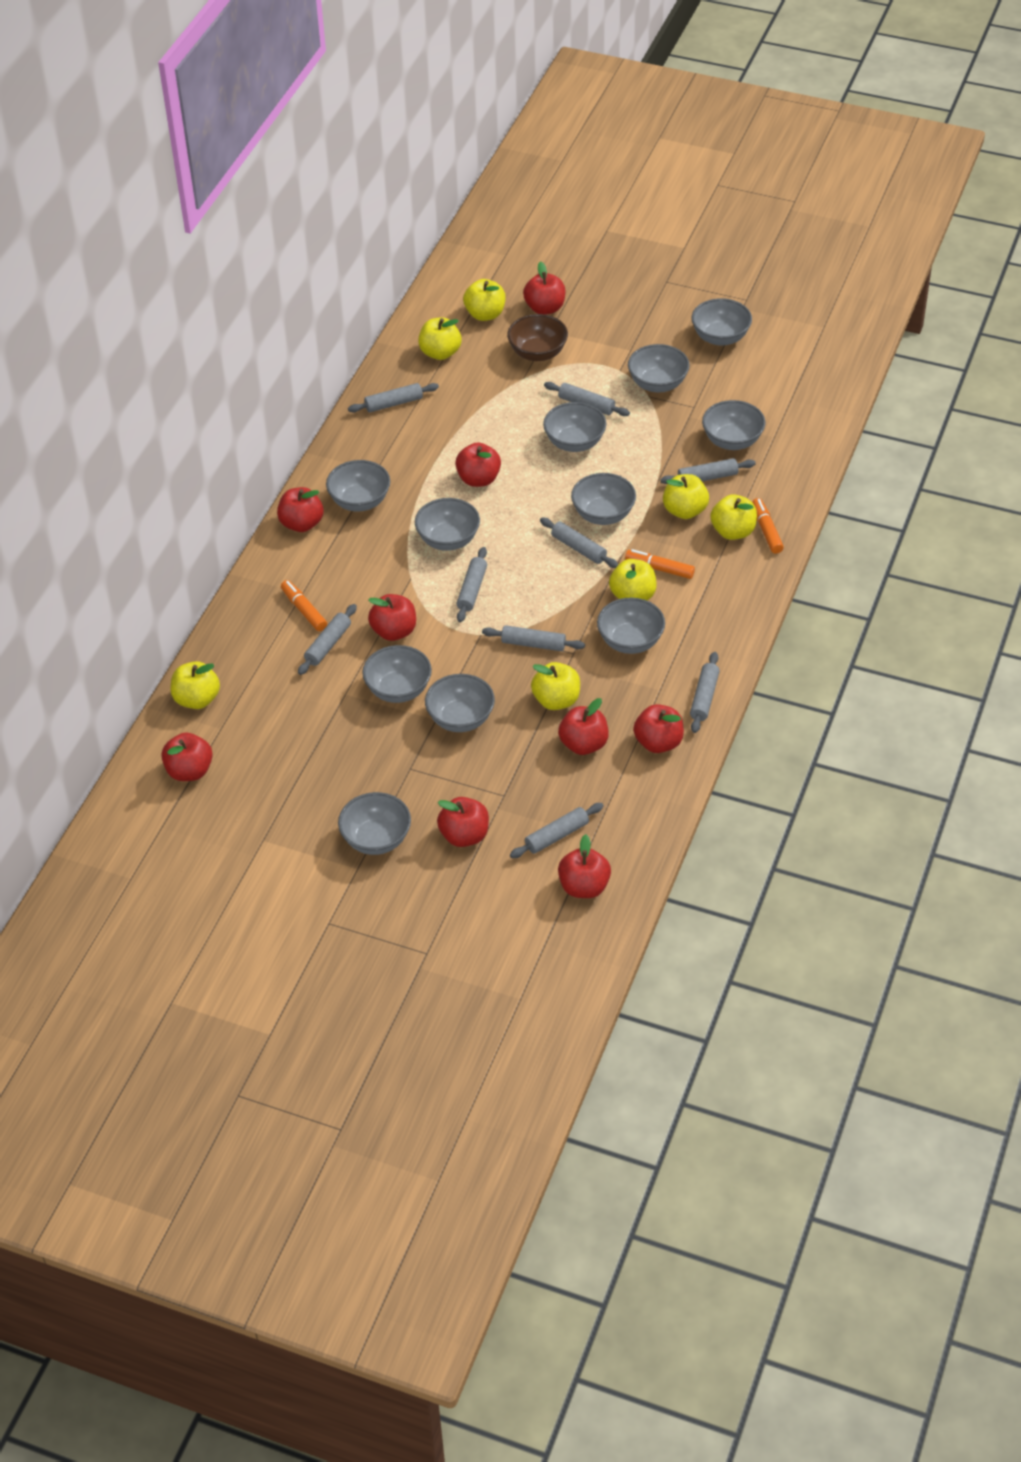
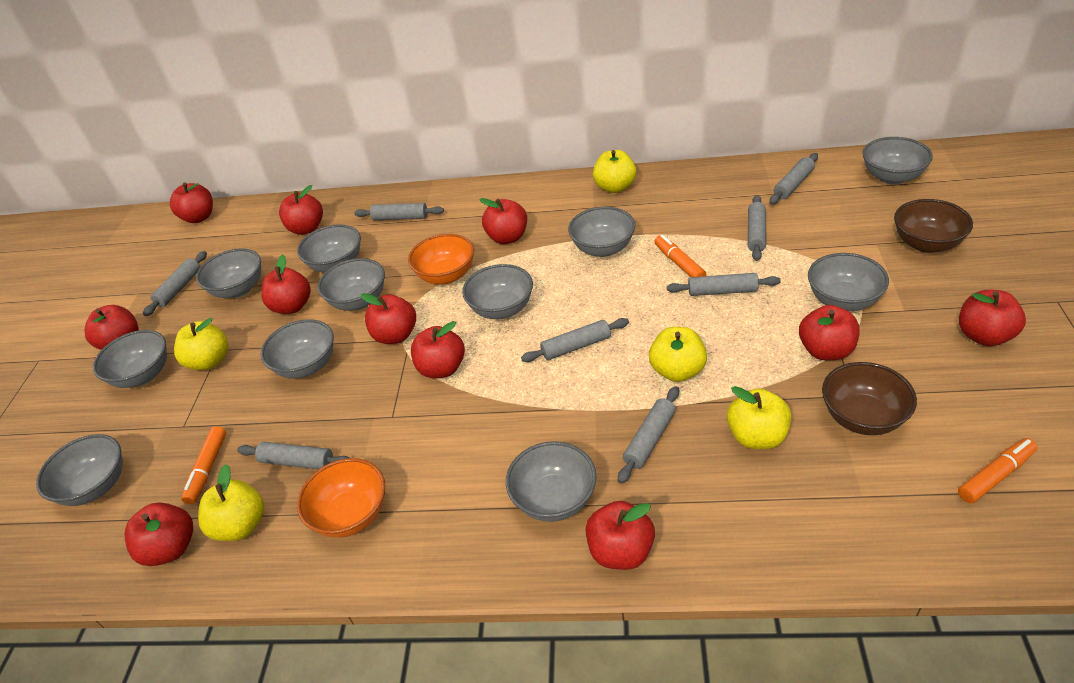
brown bowl: [507,314,568,361] = 1 -> [822,362,917,435] [894,199,973,253] = 2
grey rolling pin: [298,604,357,675] [348,383,439,413] [456,547,487,622] [482,625,585,651] [510,803,604,858] [540,518,618,568] [544,382,630,416] [660,458,756,484] [690,652,720,733] = 9 -> [143,251,207,316] [237,442,349,469] [354,203,444,220] [521,318,629,362] [618,386,679,484] [667,273,781,296] [748,195,766,261] [769,153,818,204] = 8
orange bowl: none = 0 -> [297,458,385,538] [408,234,474,284] = 2
red apple: [161,732,213,781] [277,487,323,532] [368,594,416,641] [437,797,489,847] [455,442,501,487] [523,261,566,315] [558,698,609,755] [558,834,611,898] [633,704,684,753] = 9 -> [85,305,139,350] [125,502,193,566] [170,183,213,223] [261,254,311,314] [279,185,323,235] [361,293,416,344] [411,321,465,378] [479,198,527,244] [585,501,655,570] [799,305,860,360] [959,290,1026,346] = 11
yellow apple: [171,661,220,709] [418,317,461,360] [463,279,506,321] [531,662,580,710] [609,559,657,600] [663,474,709,519] [710,494,757,540] = 7 -> [174,318,228,370] [198,464,264,541] [593,150,637,193] [649,327,707,382] [727,386,792,449] = 5

